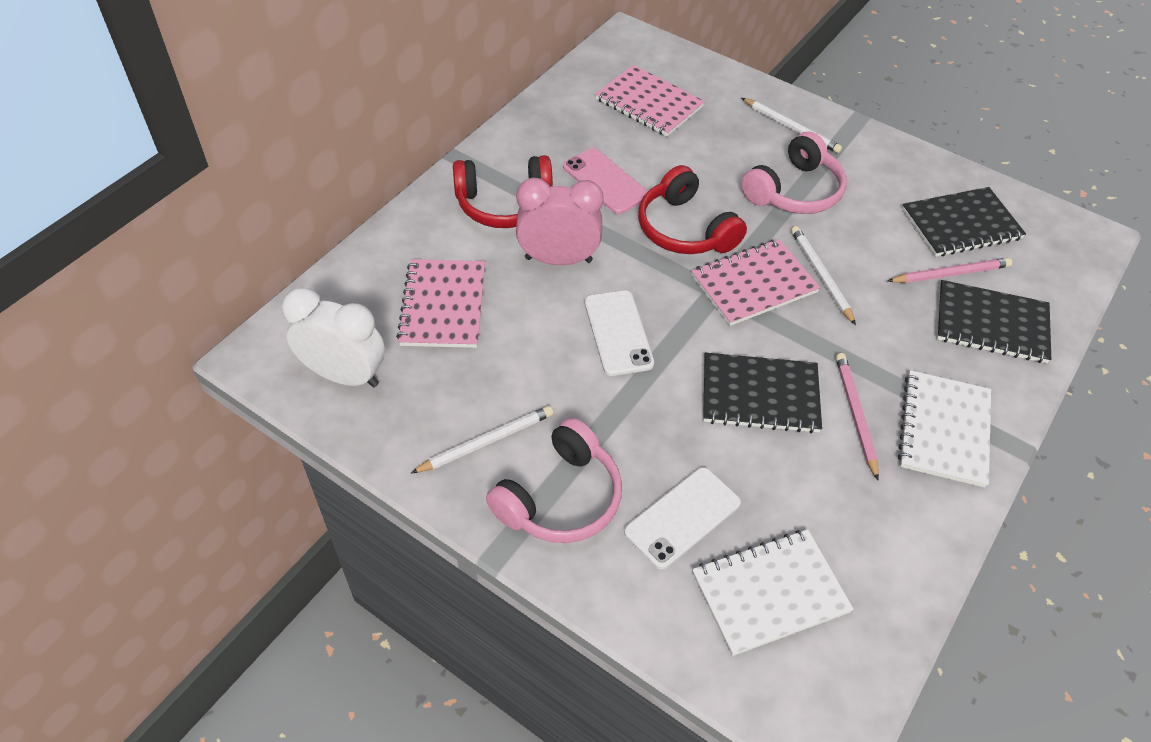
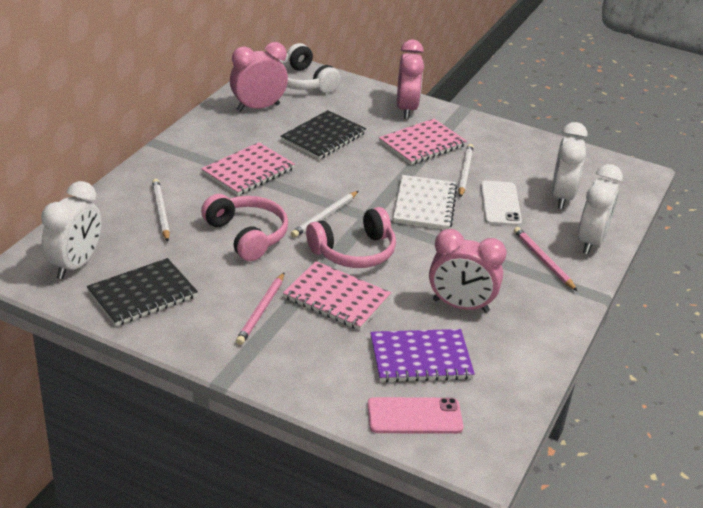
black notebook: [703,353,822,433] [902,187,1026,257] [937,280,1051,363] = 3 -> [87,258,198,326] [280,110,366,160] = 2
pink clock: [516,177,604,265] = 1 -> [230,42,288,112] [397,40,424,119] [429,229,507,313] = 3
purple notebook: none = 0 -> [370,329,475,382] = 1
red headphones: [453,155,553,228] [638,165,747,254] = 2 -> none = 0
white clock: [282,288,385,387] = 1 -> [41,181,102,279] [551,122,588,209] [578,164,623,254] = 3
white headphones: none = 0 -> [279,43,341,93] = 1
white notebook: [692,529,854,656] [898,370,991,488] = 2 -> [393,175,457,230] = 1
white phone: [584,290,654,376] [624,467,741,569] = 2 -> [481,181,522,226] = 1

